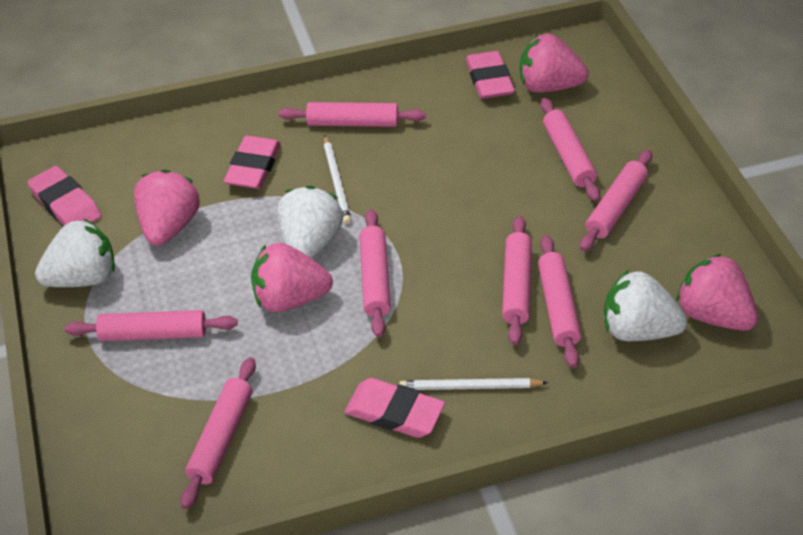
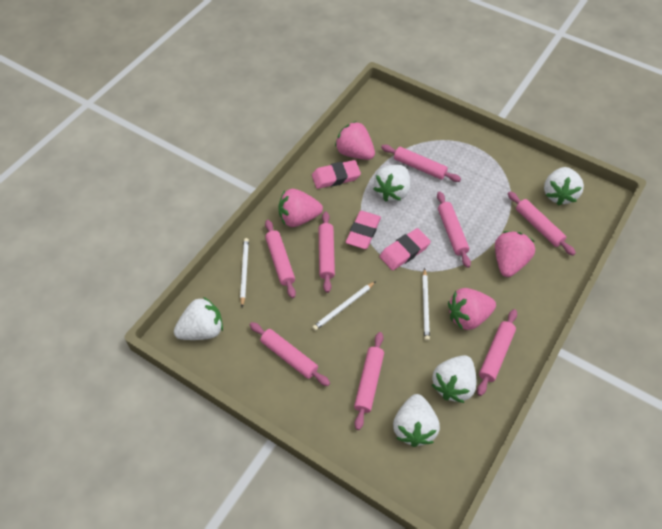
pink eraser: [27,166,102,226] [224,136,281,189] [345,378,445,438] [466,51,515,99] = 4 -> [312,160,361,189] [346,211,381,249] [379,228,431,271] = 3
white pencil: [324,135,351,224] [399,378,548,390] = 2 -> [240,238,249,307] [312,281,376,331] [422,268,430,341] = 3
white strawberry: [35,219,115,287] [277,185,343,259] [604,270,687,341] = 3 -> [174,297,223,340] [374,165,410,202] [393,394,440,447] [432,355,477,403] [544,167,584,206] = 5

